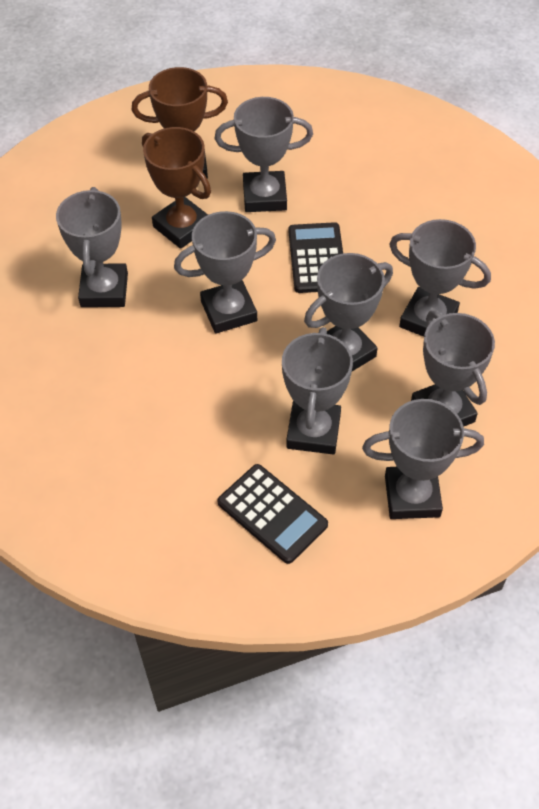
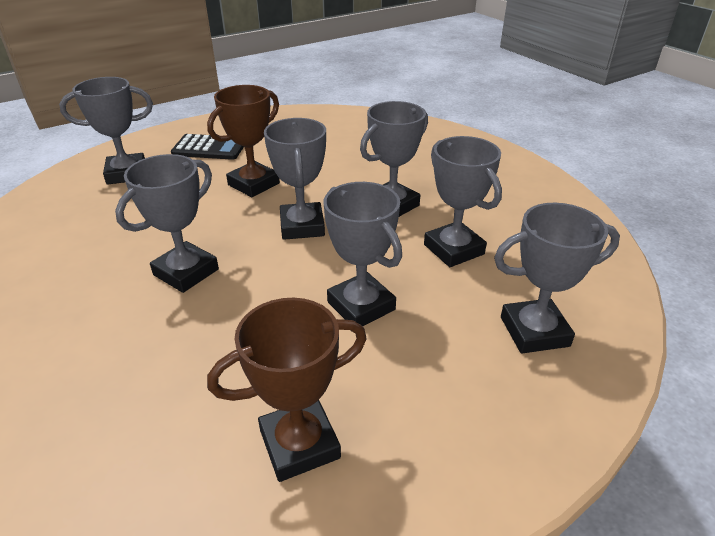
black calculator: [217,464,328,564] [288,222,343,293] = 2 -> [171,134,244,160] = 1
grey trophy: [56,187,128,307] [174,211,276,334] [215,97,313,212] [282,327,353,455] [304,253,393,371] [362,399,484,519] [389,219,491,337] [411,311,495,427] = 8 -> [59,77,153,185] [115,154,219,293] [264,118,326,240] [324,182,402,326] [360,101,428,217] [424,136,502,267] [494,203,620,353] = 7

